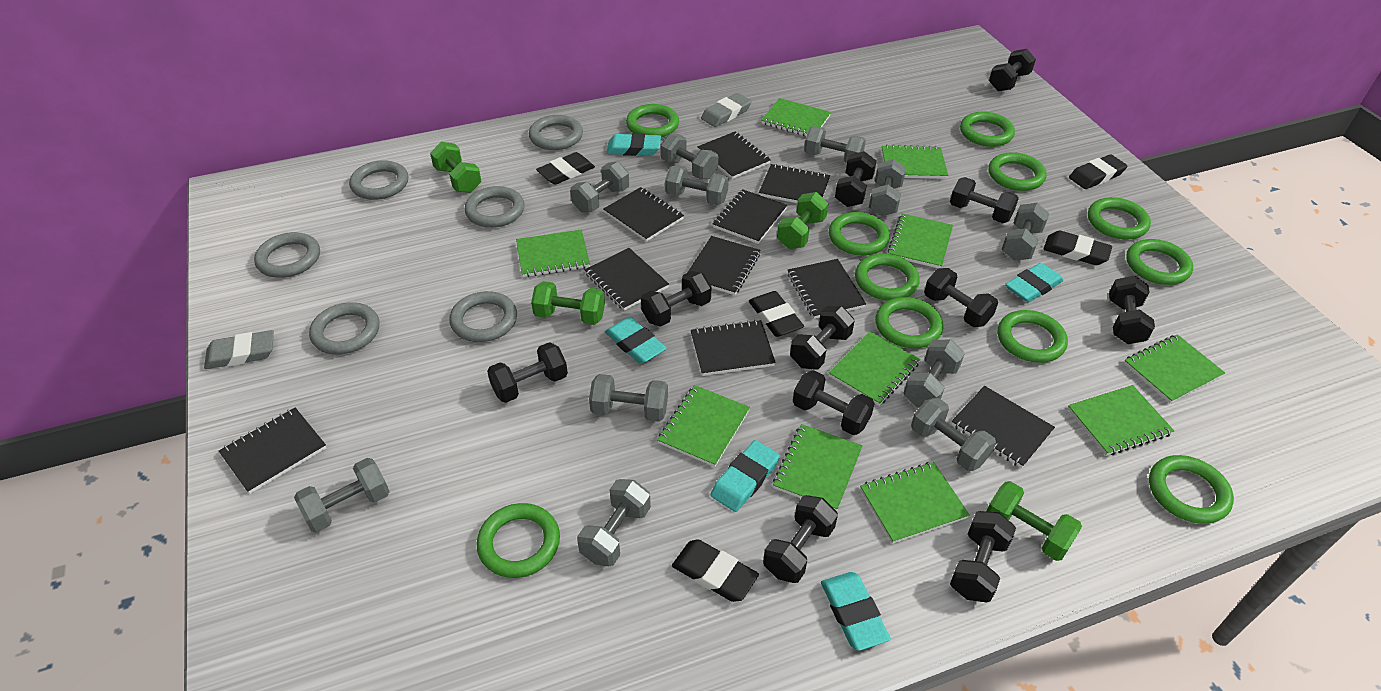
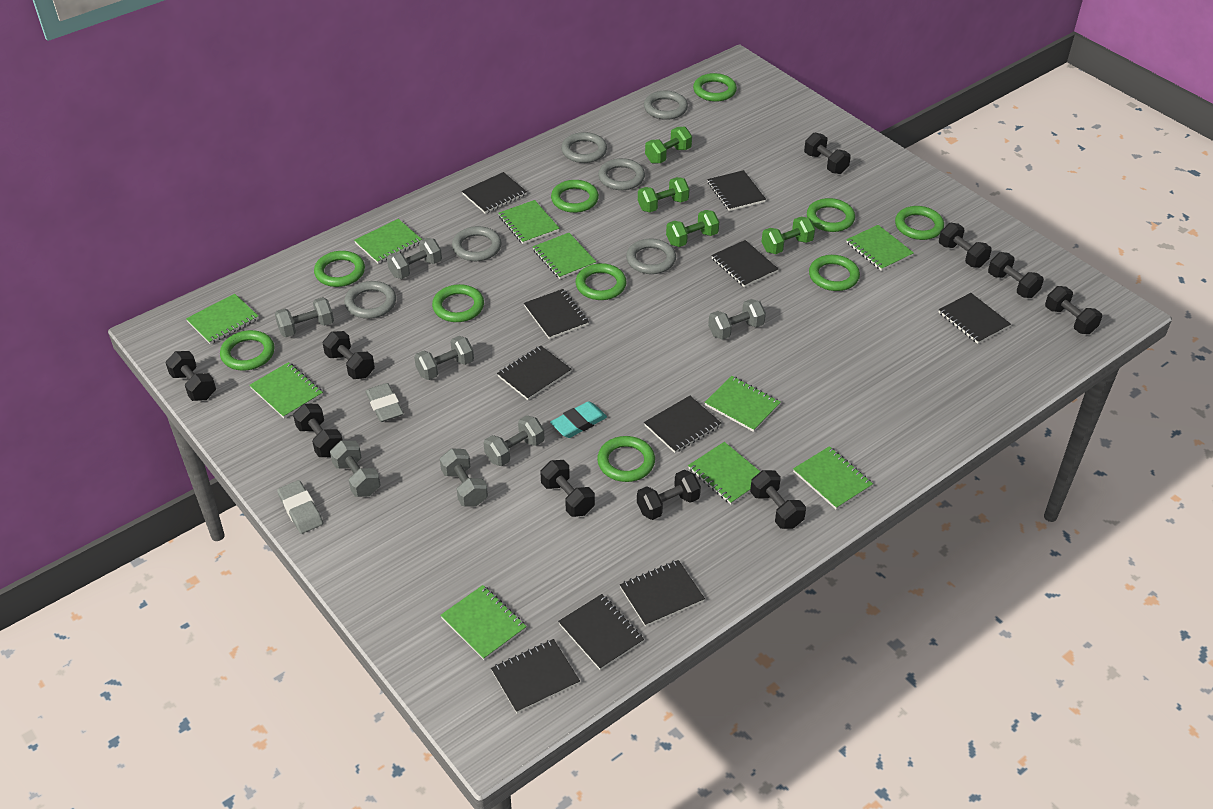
black dumbbell: [487,342,568,403] [641,271,711,327] [763,495,838,583] [790,306,855,370] [793,370,875,435] [835,151,877,207] [924,268,998,327] [950,177,1019,223] [950,511,1016,603] [989,49,1036,91] [1109,276,1155,344] = 11 -> [165,351,216,401] [293,404,343,457] [323,331,375,379] [540,460,595,517] [637,470,701,520] [750,470,806,529] [804,133,851,174] [939,223,992,268] [988,252,1044,298] [1045,286,1102,334] = 10
black eraser: [536,152,595,185] [672,539,759,602] [749,291,804,337] [1043,231,1112,265] [1069,154,1128,189] = 5 -> none = 0
green ring: [477,503,560,578] [626,104,679,138] [829,212,890,256] [855,254,920,301] [875,297,943,348] [960,112,1015,147] [988,152,1047,191] [998,310,1068,363] [1088,197,1151,240] [1126,239,1193,285] [1149,455,1234,524] = 11 -> [220,330,275,371] [314,251,365,287] [432,284,484,322] [551,180,599,213] [576,263,627,300] [597,436,655,482] [693,73,737,102] [807,198,855,232] [809,255,860,291] [895,206,944,240] = 10
grey dumbbell: [294,458,390,532] [570,162,629,213] [577,479,651,566] [589,374,668,422] [660,133,718,179] [665,165,729,205] [804,126,866,163] [869,159,906,216] [903,340,965,408] [911,398,996,471] [1002,203,1049,261] = 11 -> [275,297,334,337] [330,441,380,497] [387,238,442,279] [414,336,474,380] [440,448,488,507] [484,415,544,466] [708,299,766,340] = 7
turquoise eraser: [605,317,667,364] [606,133,661,156] [711,440,780,512] [821,572,891,651] [1005,263,1064,302] = 5 -> [550,401,607,438] = 1

